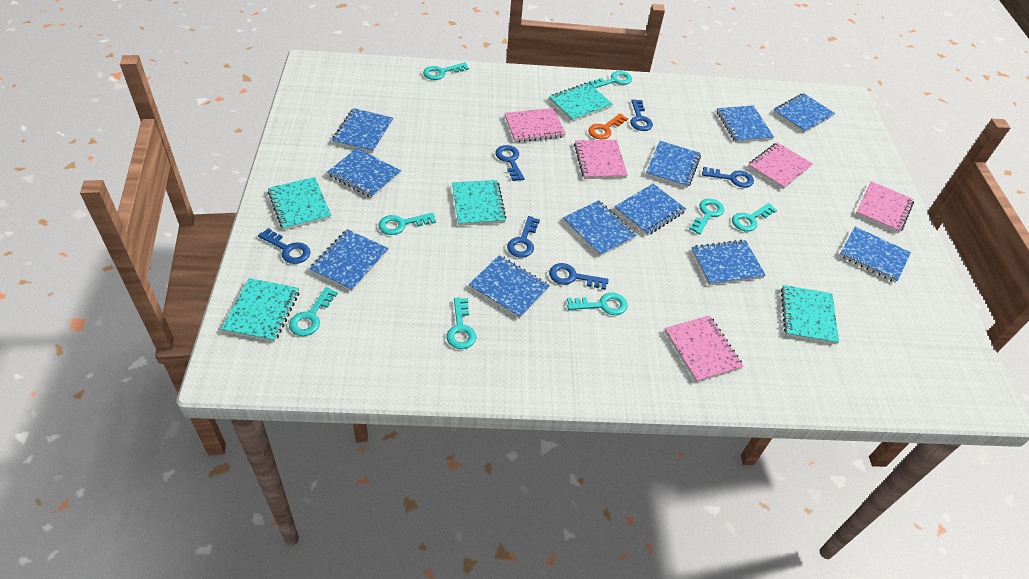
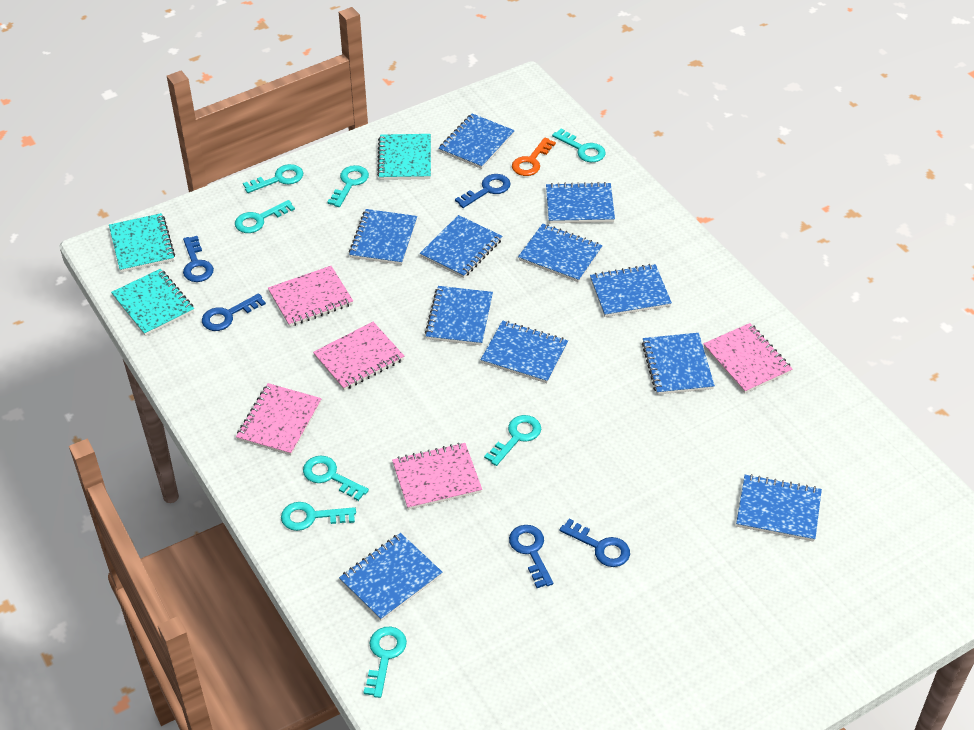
blue key: [258,228,310,264] [495,145,524,181] [507,216,540,258] [549,263,609,290] [630,99,653,131] [702,167,754,188] = 6 -> [183,236,214,282] [202,293,266,331] [455,174,511,208] [509,525,553,588] [559,519,630,567] = 5
turquoise notebook: [221,278,299,342] [268,177,331,230] [452,180,507,226] [549,83,613,122] [781,285,839,345] = 5 -> [109,213,175,272] [111,269,194,336] [377,134,431,180] = 3

